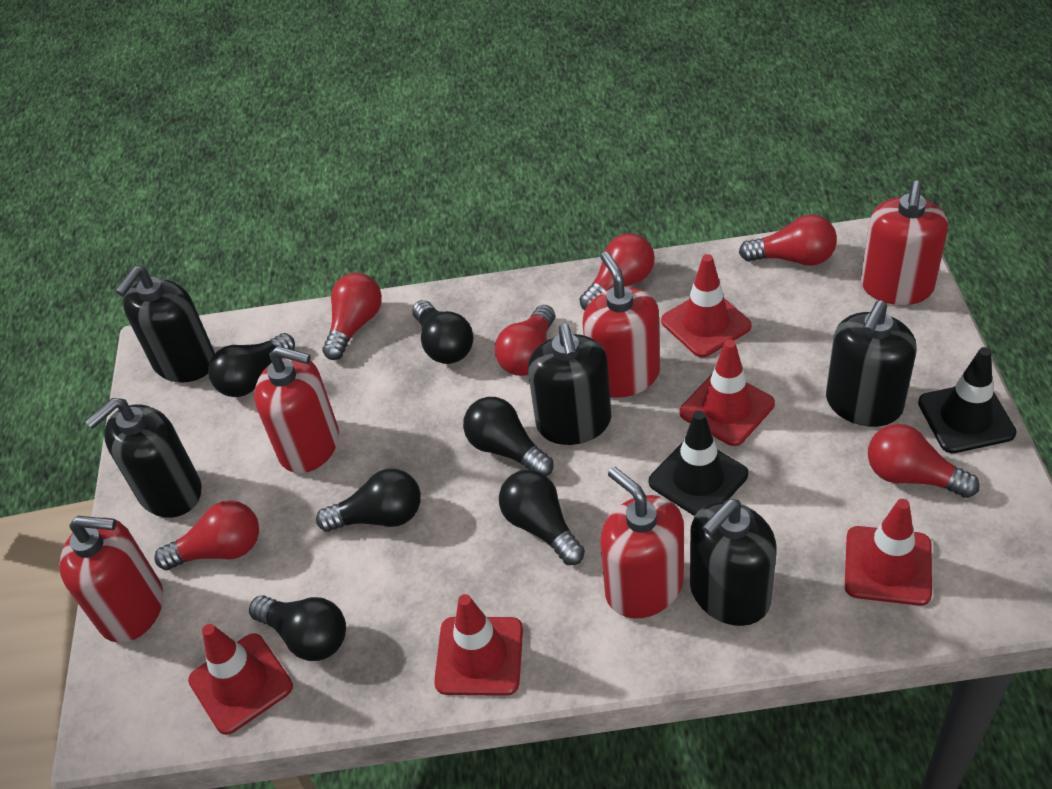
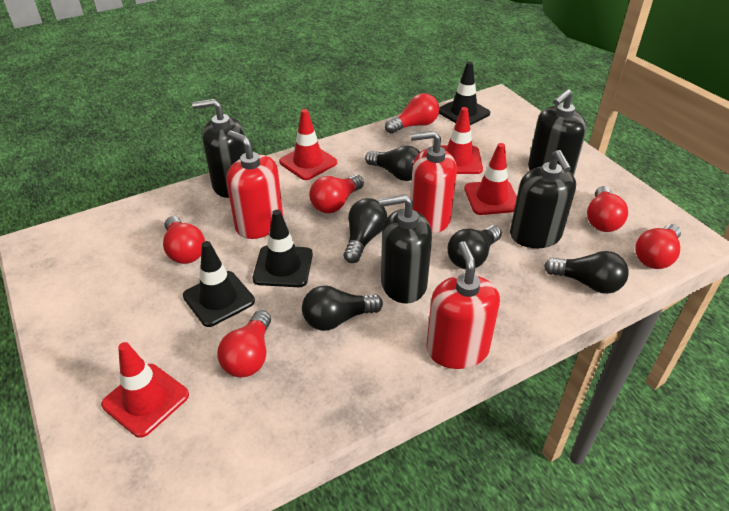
black light bulb: [208,333,295,397] [249,595,346,661] [316,469,421,532] [412,300,473,364] [463,397,553,476] [499,470,585,565] = 6 -> [302,285,383,331] [344,198,387,263] [365,145,420,181] [447,225,502,269] [544,251,629,294] = 5
black soap dispenser: [85,398,202,518] [116,267,215,383] [528,324,611,445] [690,499,777,626] [826,300,917,427] = 5 -> [192,99,245,198] [379,194,432,304] [510,150,576,248] [528,89,587,176] = 4
black traffic cone: [649,411,748,516] [918,347,1017,453] = 2 -> [183,241,255,327] [253,210,313,287] [439,62,490,125] = 3
red soap dispenser: [59,516,163,643] [254,346,339,473] [583,252,660,398] [600,467,684,619] [861,181,948,305] = 5 -> [226,131,283,239] [411,131,457,233] [426,241,500,369] = 3
red traffic cone: [188,624,293,735] [434,594,523,696] [661,254,752,357] [680,339,775,446] [845,499,932,606] = 5 -> [101,342,189,438] [279,109,337,180] [441,107,483,174] [464,143,517,215] = 4

